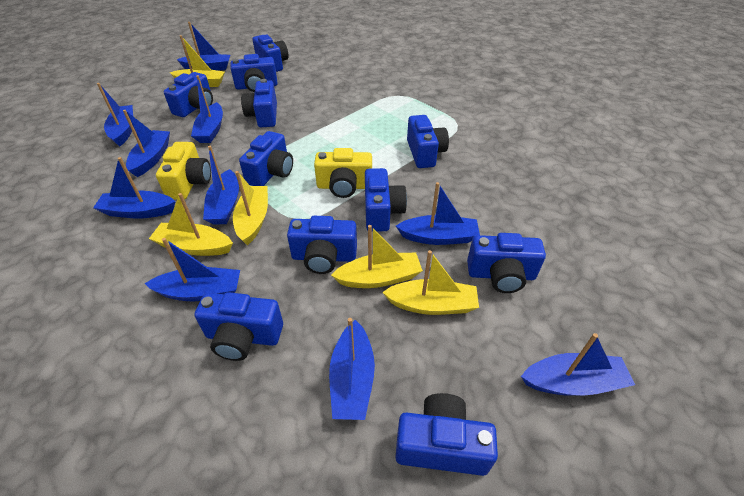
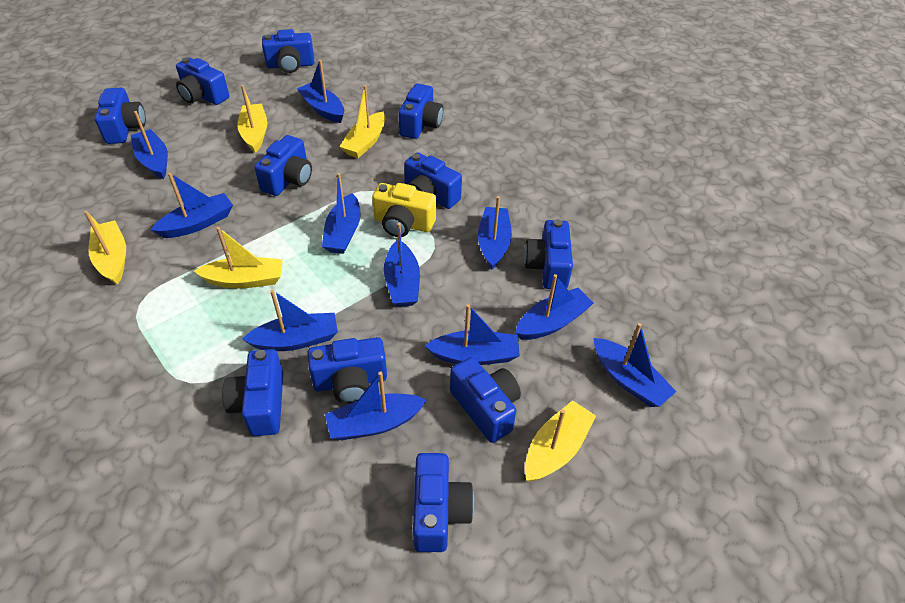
blue boat: [93,157,176,219] [97,83,133,147] [123,110,170,177] [144,238,240,301] [177,22,230,70] [191,75,223,143] [203,146,239,225] [329,318,375,420] [396,182,480,245] [521,333,635,396] = 10 -> [131,111,168,179] [151,173,233,238] [242,290,338,351] [297,60,344,123] [322,173,361,254] [325,372,427,440] [384,223,420,307] [425,304,520,365] [478,196,512,269] [515,274,594,340] [593,323,677,407] = 11
yellow camera: [156,142,211,200] [314,148,372,198] = 2 -> [372,183,436,237] = 1

